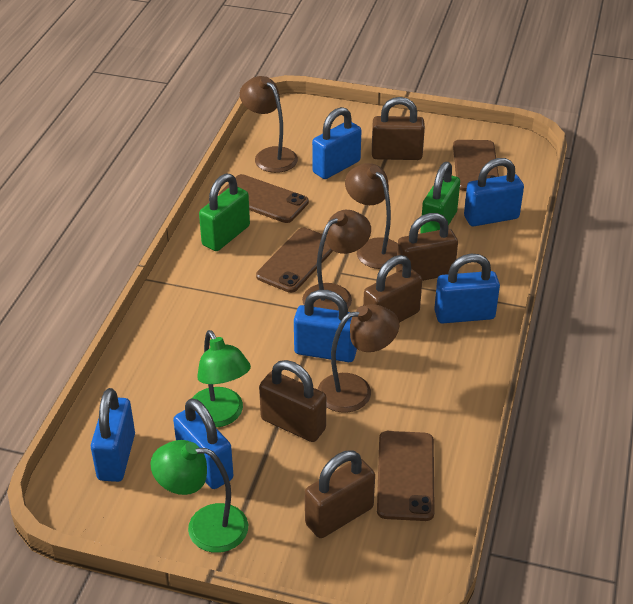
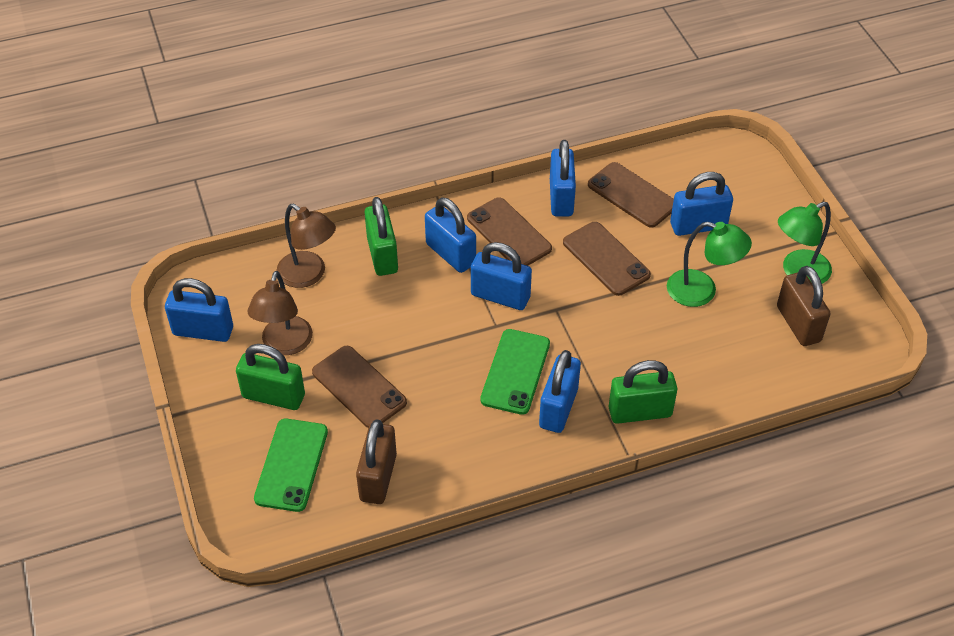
brown lamp: [240,76,298,173] [302,210,371,311] [318,304,399,413] [345,163,398,269] = 4 -> [247,271,313,355] [277,204,336,288] = 2
brown padlock: [259,360,326,442] [305,451,375,538] [363,255,422,323] [372,97,425,160] [396,213,458,281] = 5 -> [356,420,397,504] [777,266,830,346] = 2
green padlock: [199,173,250,251] [420,162,460,233] = 2 -> [236,344,305,410] [365,197,398,276] [609,360,677,424] = 3
green phone: none = 0 -> [254,419,328,512] [480,329,550,415] = 2

